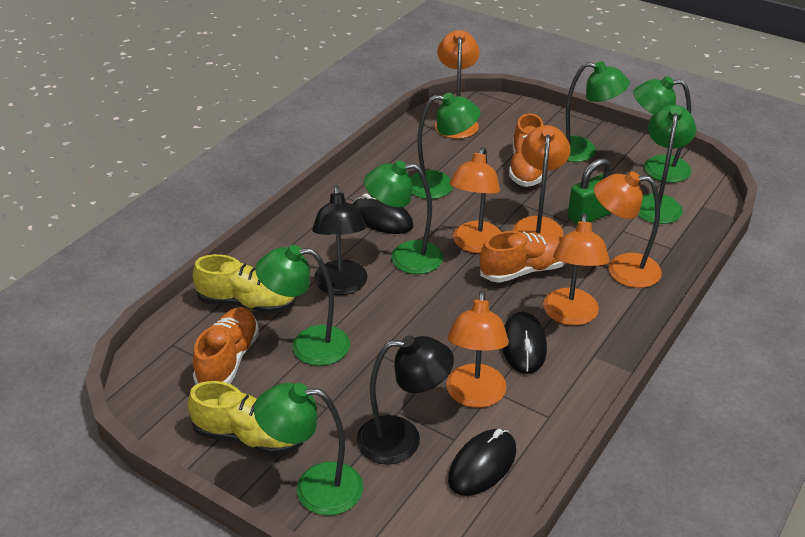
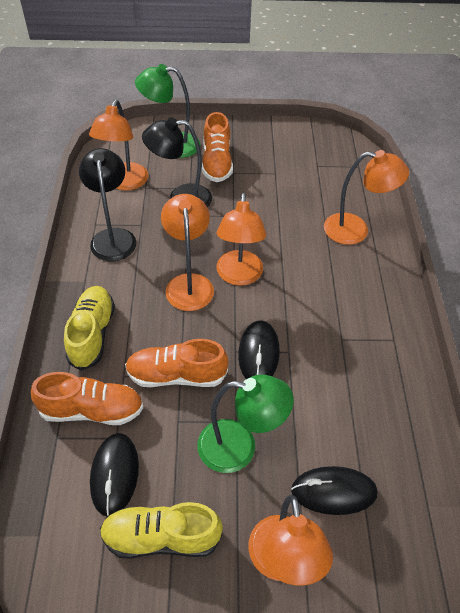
green lamp: [254,383,363,515] [255,245,350,366] [364,160,443,274] [410,93,480,199] [565,61,630,162] [633,76,691,182] [638,105,696,224] = 7 -> [135,64,200,158] [198,375,294,473] = 2
green padlock: [568,158,612,225] = 1 -> none = 0
orange lamp: [435,30,480,139] [447,290,509,408] [449,147,502,253] [513,125,570,238] [543,214,610,325] [594,171,662,288] = 6 -> [89,100,149,190] [161,194,214,311] [216,193,267,286] [248,495,333,585] [324,150,409,245] = 5

